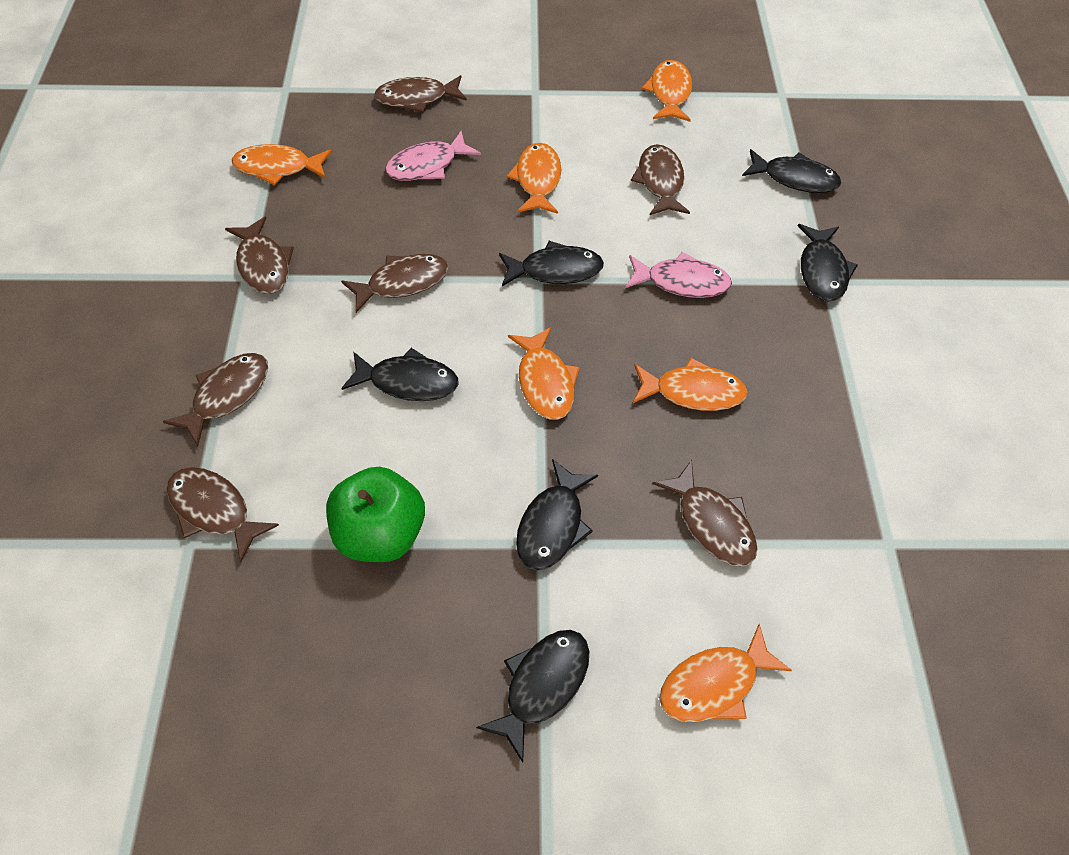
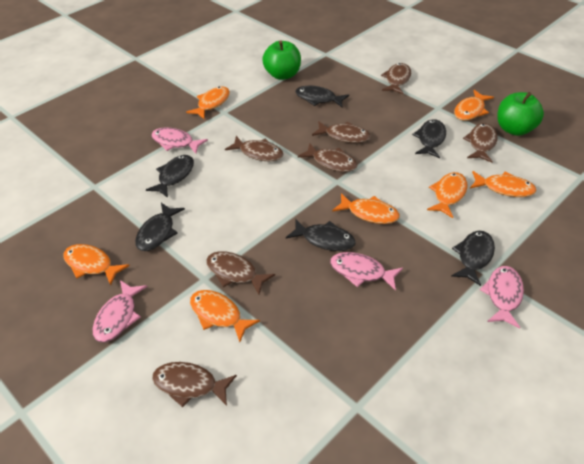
green apple: [326,467,425,562] = 1 -> [262,40,301,80] [497,92,544,136] = 2
orange fish: [232,144,331,185] [507,143,561,214] [508,327,580,420] [633,358,748,411] [642,60,692,122] [659,624,792,722] = 6 -> [63,244,130,286] [186,86,230,119] [190,290,260,342] [332,193,400,224] [427,172,467,218] [454,90,494,121] [470,171,537,197] = 7
pink fish: [385,131,481,181] [625,252,732,298] = 2 -> [93,280,148,342] [151,127,208,154] [330,252,403,291] [480,266,524,329] = 4

